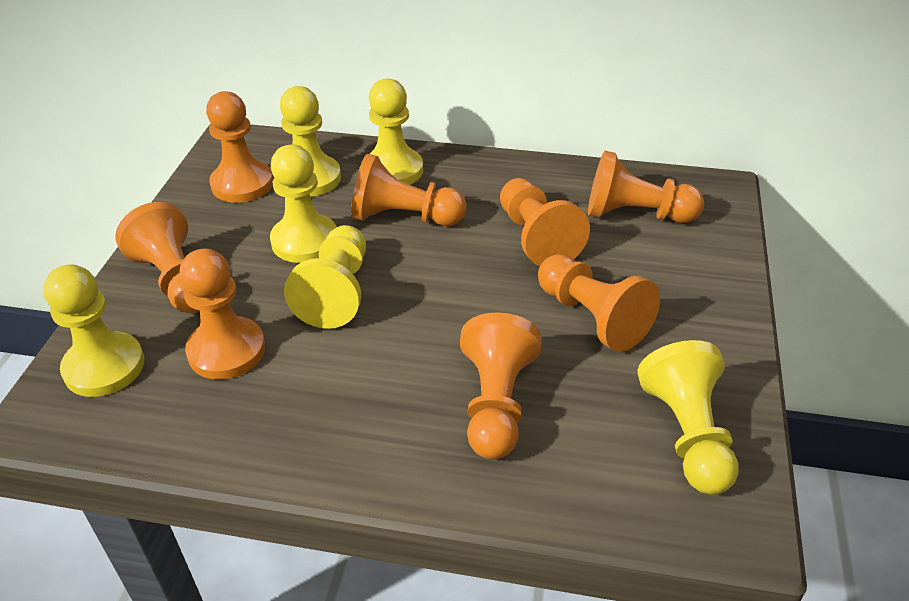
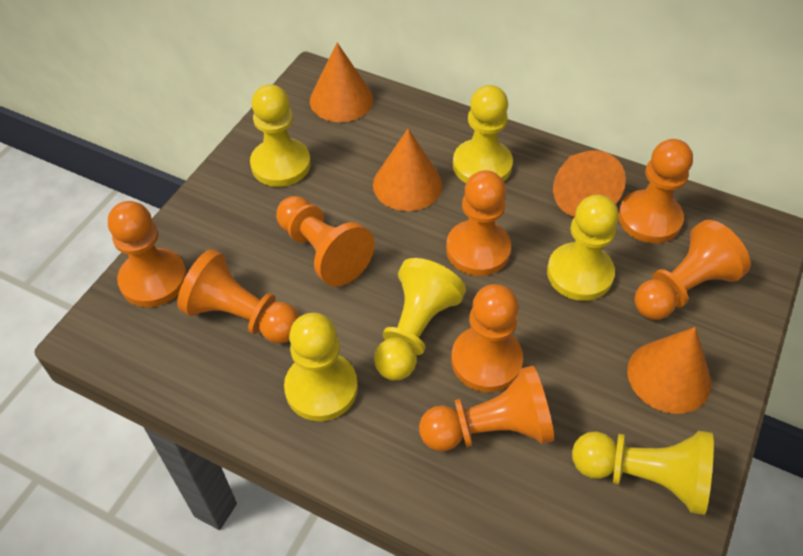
orange cone: none = 0 -> [310,43,373,122] [373,129,442,211] [553,150,626,217] [627,327,711,414] = 4

